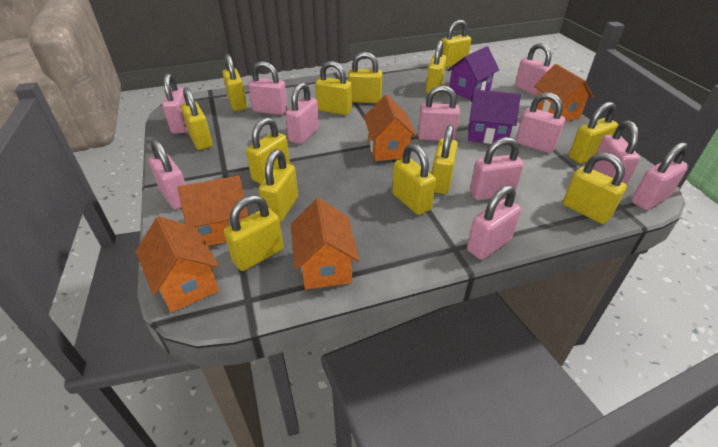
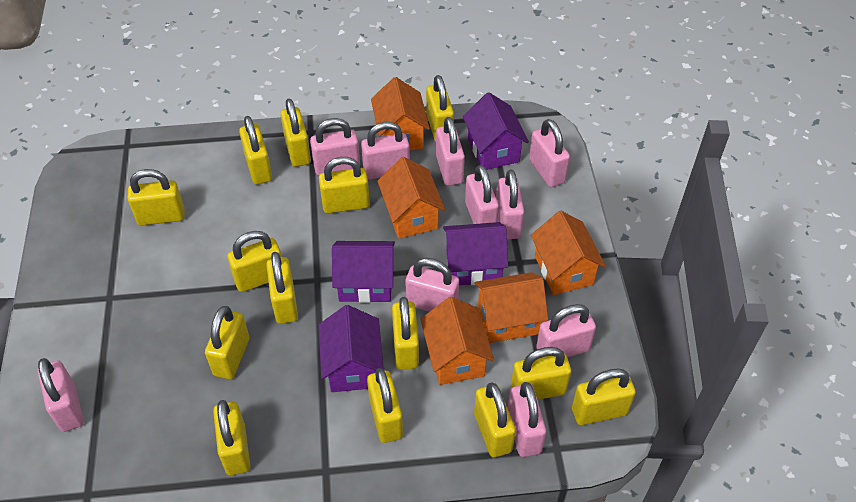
pink padlock: [149,139,186,210] [162,73,187,134] [248,61,288,115] [286,82,319,144] [418,85,460,141] [467,185,521,260] [470,137,524,200] [515,43,553,96] [516,92,565,153] [593,121,640,185] [631,142,689,210] = 11 -> [38,358,84,432] [310,118,360,176] [361,122,410,179] [405,258,459,312] [436,117,465,186] [465,165,499,224] [496,169,524,239] [508,382,546,457] [529,119,570,187] [536,304,596,357] = 10
purple house: [447,46,499,100] [468,90,521,144] = 2 -> [319,305,384,392] [332,241,395,303] [443,222,508,285] [463,92,529,170] = 4
yellow padlock: [181,87,213,150] [223,54,247,111] [224,195,284,271] [246,117,290,184] [258,149,298,222] [315,61,352,115] [348,52,382,103] [392,143,436,215] [426,40,447,95] [432,125,458,194] [442,20,471,68] [563,152,627,224] [569,102,618,164] = 13 -> [127,169,184,226] [205,306,249,379] [213,400,250,475] [227,231,282,292] [239,116,272,185] [266,252,298,324] [280,98,311,167] [319,157,370,213] [367,368,403,443] [392,297,419,370] [426,75,454,142] [474,382,516,457] [511,347,571,400] [572,369,636,425] = 14

